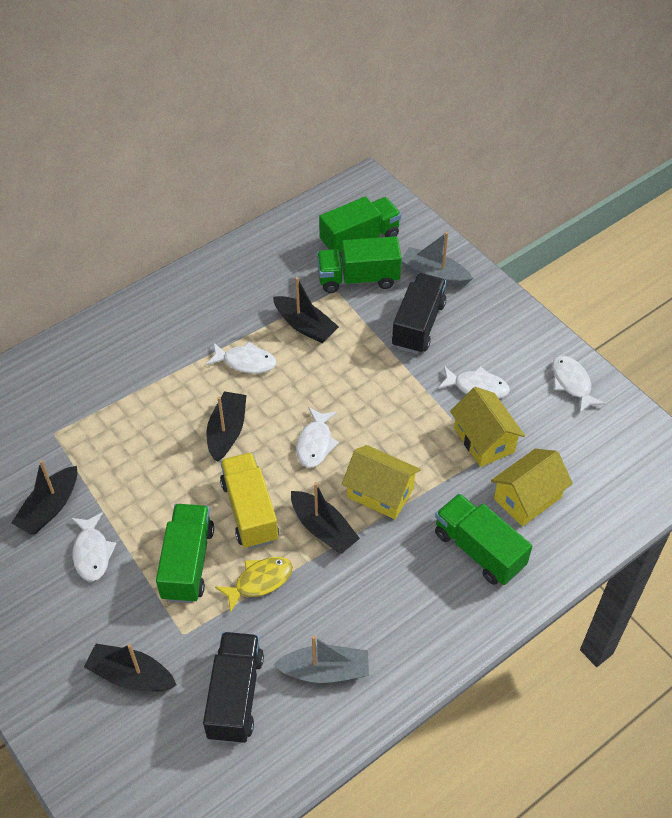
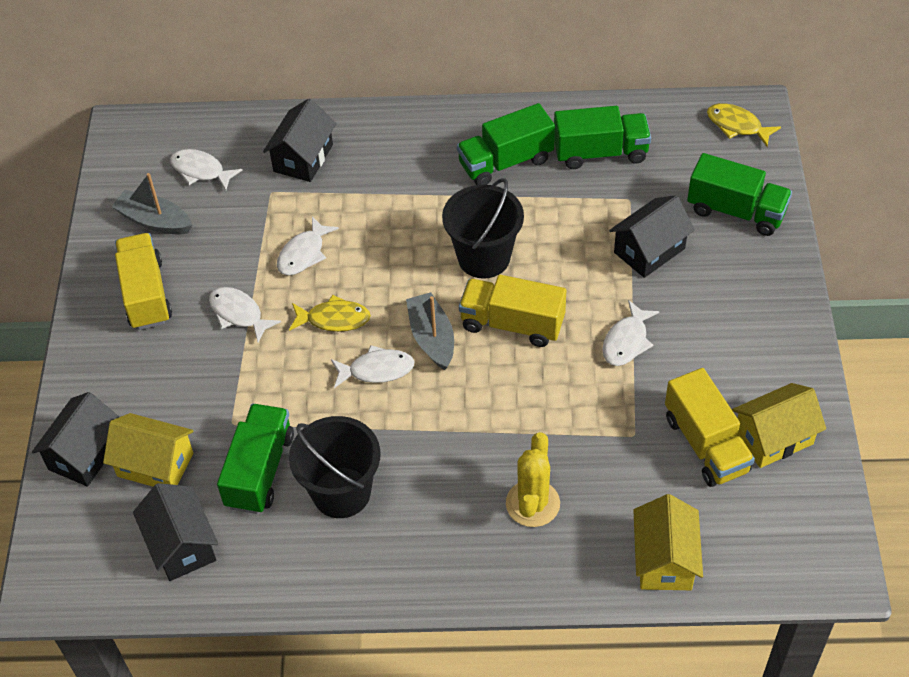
black boat: [11,460,77,534] [84,644,176,692] [207,391,246,462] [273,277,339,343] [291,482,360,554] = 5 -> none = 0
black bucket: none = 0 -> [289,416,381,518] [442,178,524,279] = 2
black house: none = 0 -> [32,392,119,487] [133,483,218,581] [263,99,337,182] [609,195,695,278] = 4
black truck: [203,632,264,744] [392,273,446,354] = 2 -> none = 0
yellow cactus: none = 0 -> [506,432,560,527] = 1
yellow fish: [215,557,293,613] = 1 -> [289,295,371,332] [707,103,781,147] = 2
yellow truck: [220,452,279,549] = 1 -> [115,233,172,330] [459,275,566,347] [665,368,755,487] = 3

